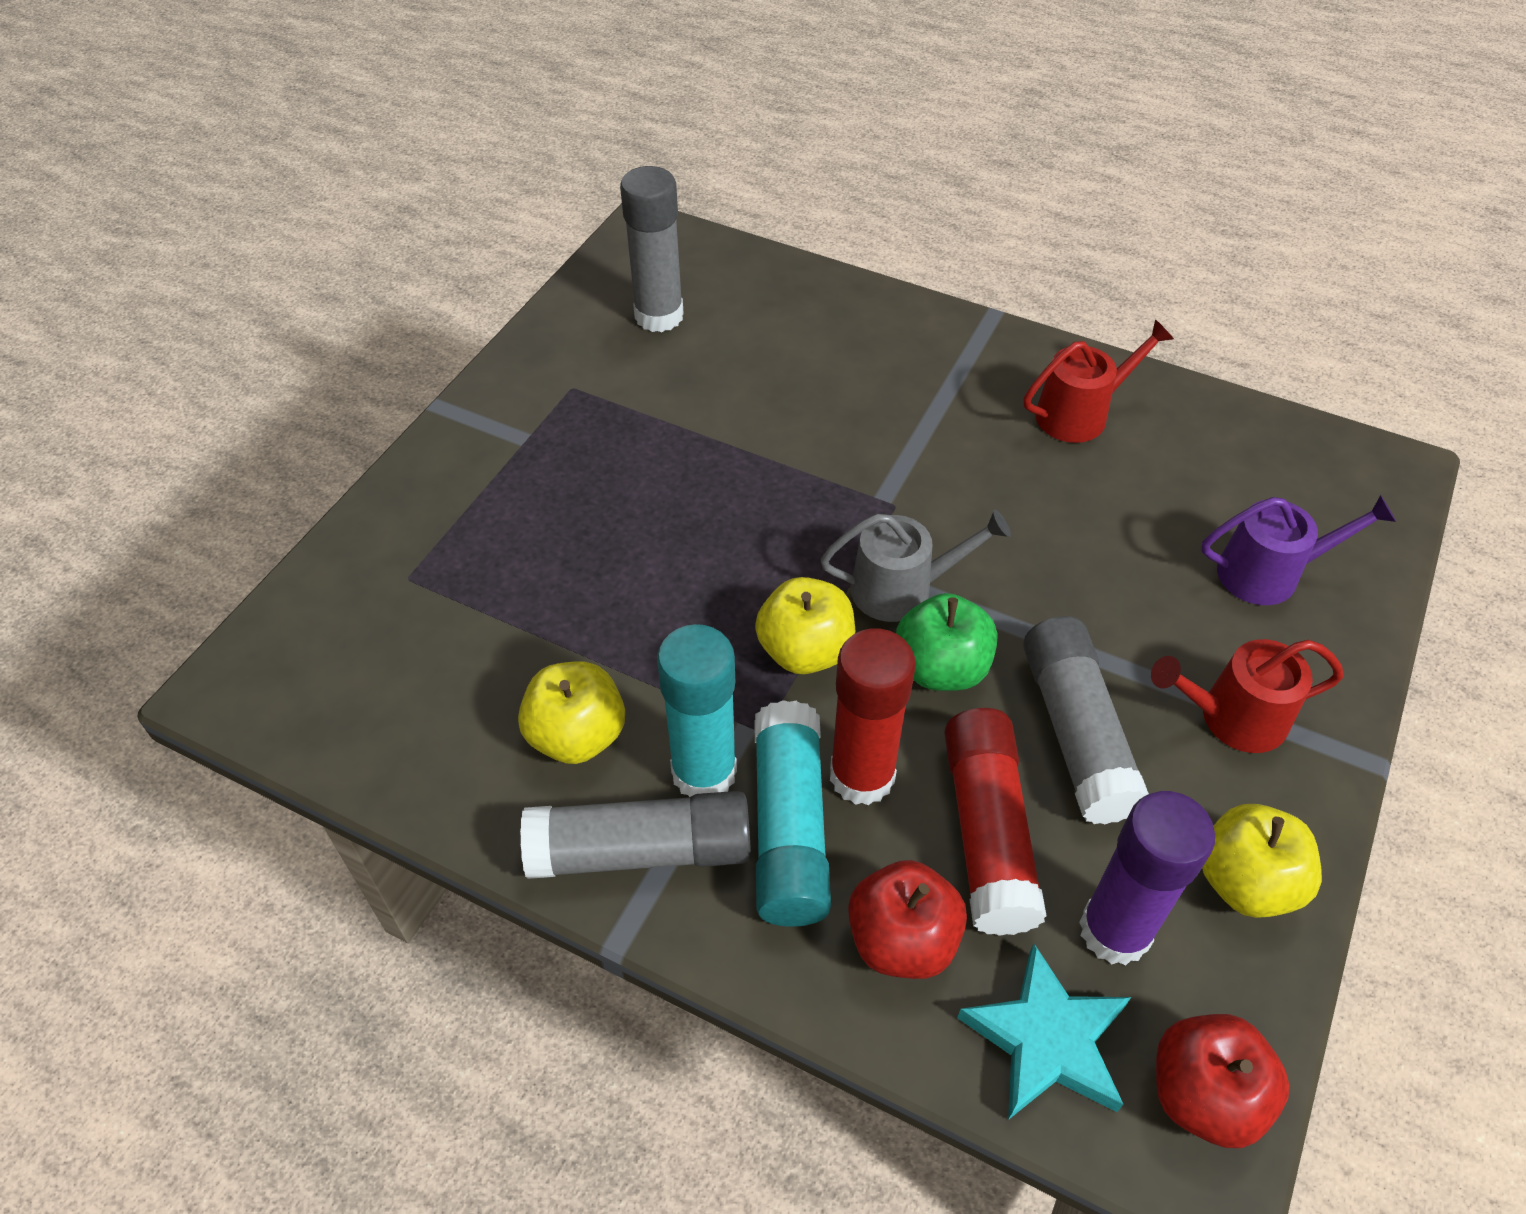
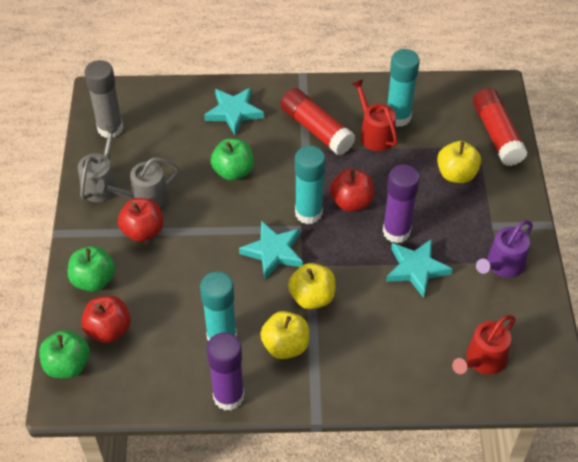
green apple: [896,593,997,691] = 1 -> [39,330,90,378] [68,246,115,292] [210,138,254,181] = 3
grey glue stick: [520,791,751,879] [620,166,684,332] [1023,616,1149,824] = 3 -> [84,60,123,138] = 1
grey watering can: [820,510,1011,622] = 1 -> [78,126,118,202] [96,157,179,208] = 2
purple glue stick: [1079,791,1215,965] = 1 -> [206,333,244,411] [383,164,420,243] = 2
red apple: [848,860,967,979] [1156,1014,1290,1148] = 2 -> [81,296,131,343] [118,198,163,242] [330,168,374,212] = 3
turquoise glue stick: [657,624,737,797] [754,700,831,927] = 2 -> [200,271,237,341] [295,146,325,224] [387,49,420,127] = 3
turquoise star: [957,944,1131,1120] = 1 -> [204,87,264,135] [239,221,303,279] [386,239,452,298] = 3

